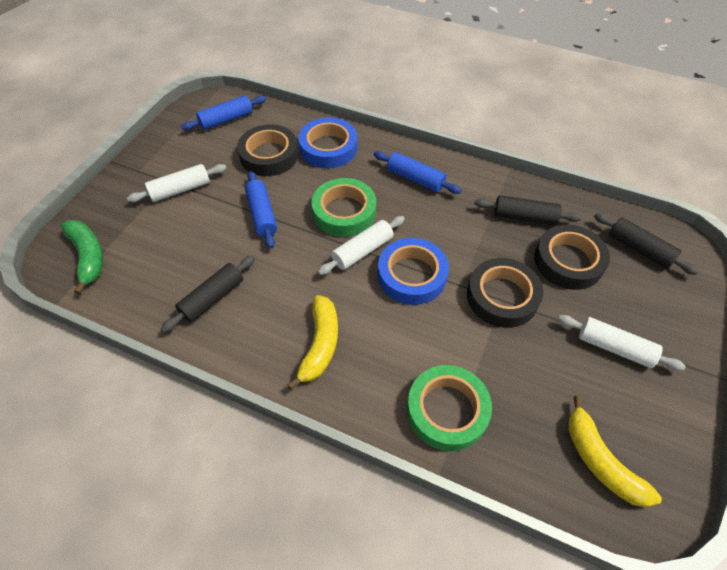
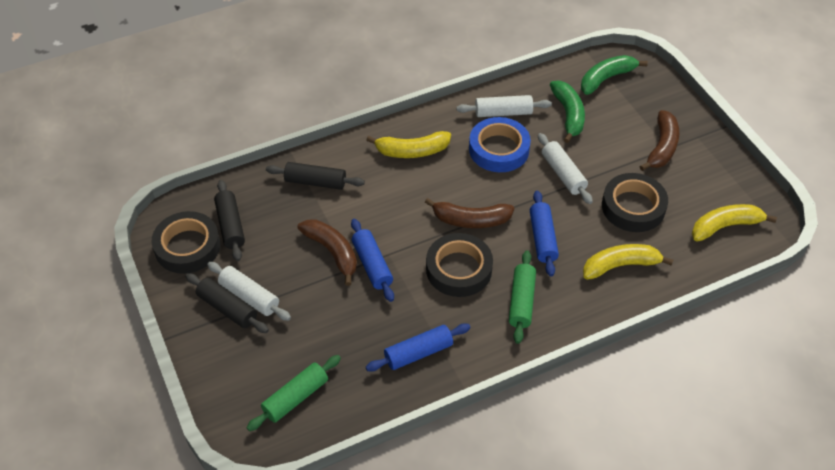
blue tape: [298,117,357,168] [378,238,449,305] = 2 -> [469,117,531,172] = 1
brown banana: none = 0 -> [297,219,357,286] [425,198,514,228] [640,110,679,171] = 3
green banana: [61,220,103,295] = 1 -> [550,81,585,143] [581,55,648,95] = 2
green rolling pin: none = 0 -> [247,355,341,431] [509,250,536,344] = 2
green tape: [312,178,376,237] [407,365,492,451] = 2 -> none = 0
yellow banana: [287,295,338,390] [568,396,662,507] = 2 -> [367,131,451,158] [583,244,673,280] [692,204,777,242] = 3

